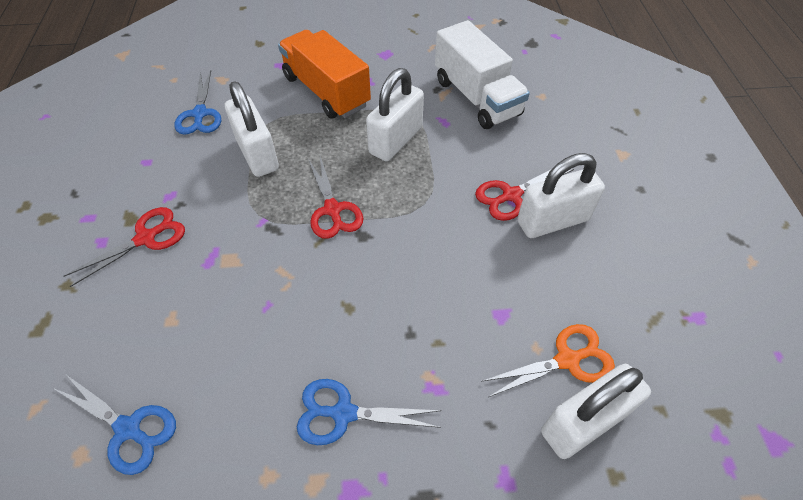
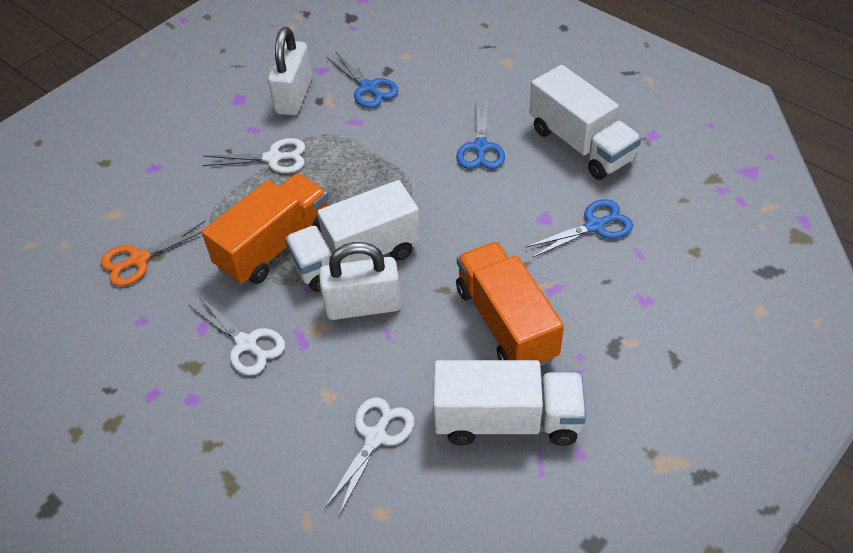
orange truck: [278,30,371,119] = 1 -> [202,173,329,285] [456,242,564,366] = 2
red scissors: [64,207,185,287] [308,156,364,239] [475,169,574,221] = 3 -> none = 0
white padlock: [225,81,279,177] [366,68,424,162] [517,153,605,238] [541,364,651,459] = 4 -> [268,27,312,115] [319,242,401,320] = 2
white scissors: none = 0 -> [188,295,285,376] [202,138,305,173] [324,397,414,516] = 3
white truck: [435,20,530,129] = 1 -> [285,180,421,292] [433,360,586,446] [529,65,641,180] = 3

